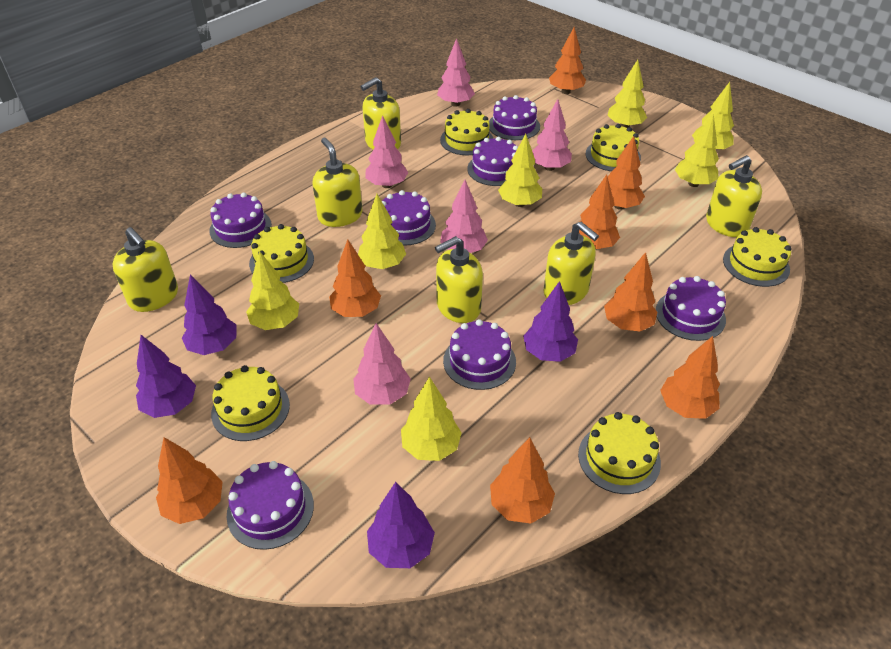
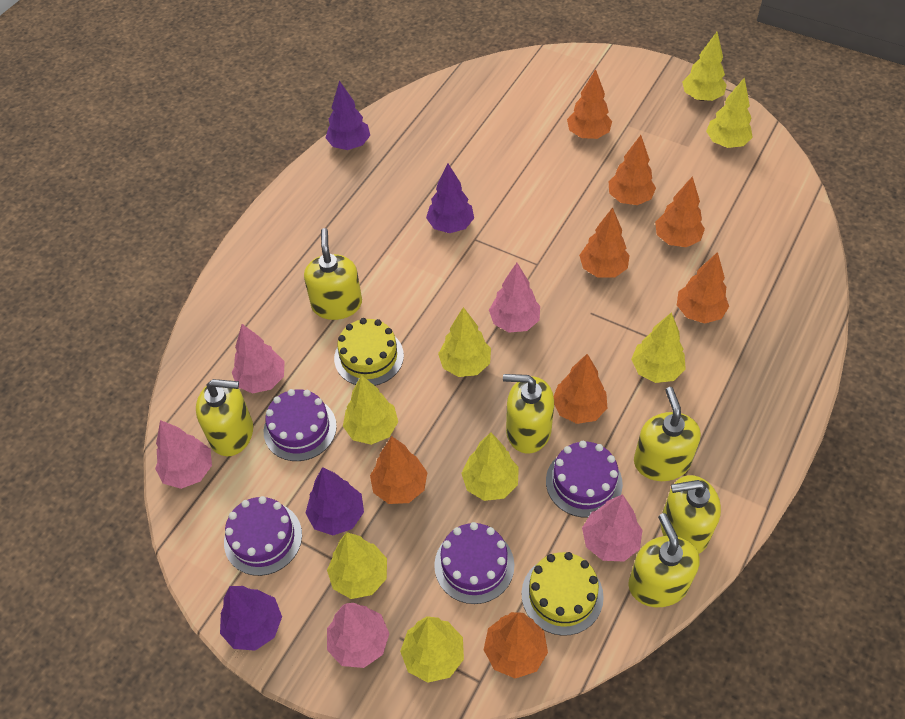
purple cake: [209,192,272,248] [227,461,314,550] [382,190,436,246] [443,319,516,390] [467,137,518,186] [489,95,540,140] [656,276,726,341] = 7 -> [224,496,302,576] [264,389,337,461] [434,522,514,604] [546,441,623,518] = 4
yellow cake: [211,365,290,441] [249,224,314,283] [440,109,493,155] [578,412,661,494] [585,124,641,171] [723,227,792,287] = 6 -> [334,318,404,386] [521,552,604,635] = 2
yellow tree: [246,251,299,330] [358,194,406,269] [401,377,462,461] [498,134,542,207] [607,60,647,128] [675,114,719,187] [692,82,734,149] = 7 -> [327,532,387,599] [343,375,398,445] [400,616,464,683] [438,307,491,377] [461,432,519,501] [631,312,686,383] [682,32,727,101] [706,77,753,148] = 8

